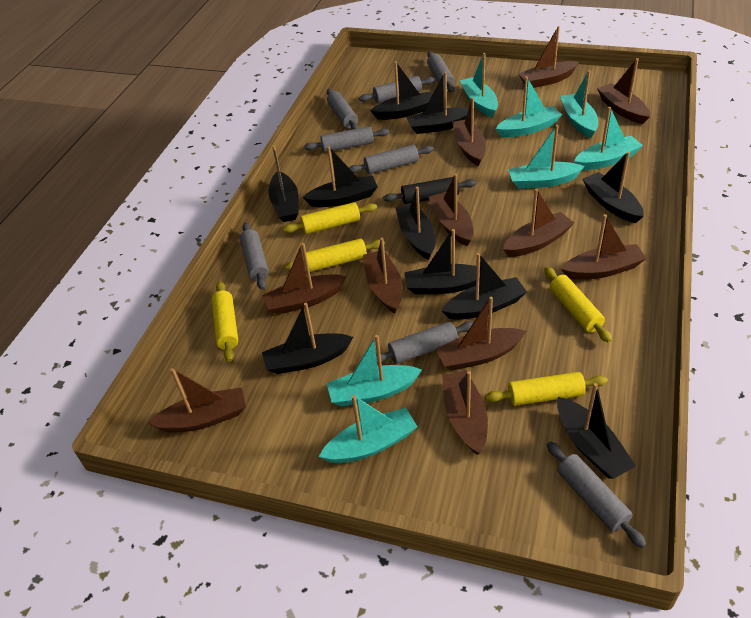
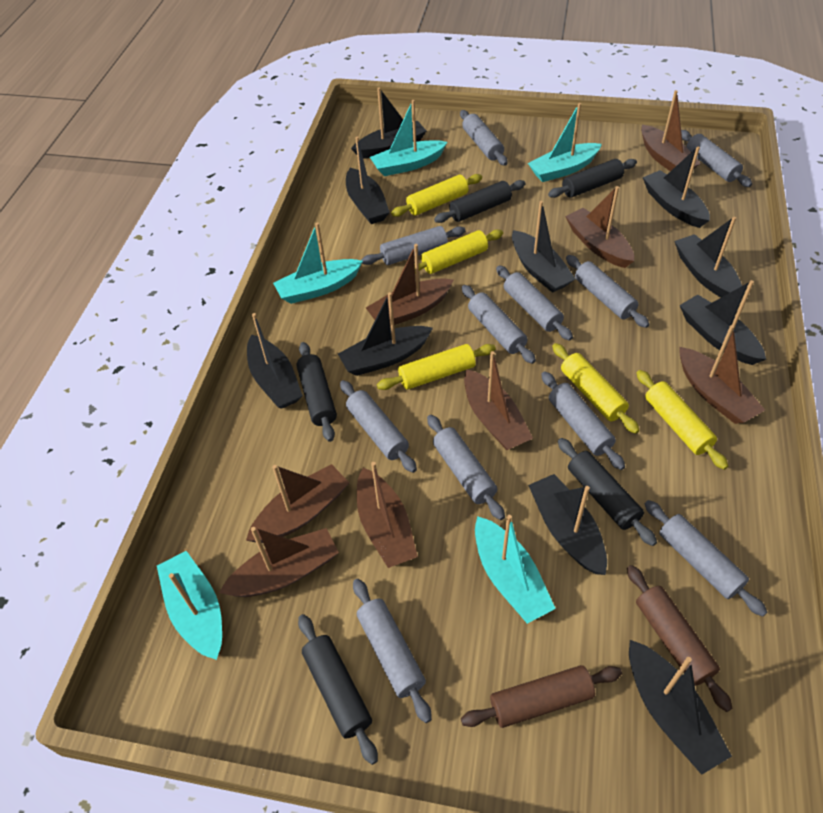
black rolling pin: [383,177,477,204] = 1 -> [297,342,337,442] [298,614,378,765] [434,180,526,223] [548,159,637,198] [558,438,657,546] = 5
brown boat: [147,368,246,432] [263,243,346,315] [363,238,403,313] [429,174,474,246] [436,297,526,371] [442,370,488,455] [452,98,486,166] [503,189,574,257] [518,26,579,88] [561,214,647,280] [597,58,650,124] = 11 -> [219,527,339,597] [246,464,349,543] [357,462,418,568] [366,244,453,326] [464,351,533,450] [565,186,634,268] [641,90,701,171] [679,325,765,424] = 8
brown rolling pin: none = 0 -> [461,665,622,728] [627,565,732,712] = 2
grey rolling pin: [240,222,269,290] [304,126,390,152] [327,89,359,130] [349,145,434,174] [359,76,435,103] [376,321,473,364] [427,51,455,93] [547,441,647,548] = 8 -> [340,380,417,473] [353,579,432,723] [361,226,465,265] [427,415,505,520] [460,110,508,166] [462,285,536,364] [496,265,573,341] [541,371,625,470] [566,255,649,328] [645,500,767,617] [681,130,752,187] = 11
turquoise boat: [319,395,417,463] [327,335,422,406] [460,53,498,117] [496,76,562,138] [508,125,585,189] [560,70,598,138] [574,107,643,170] = 7 -> [157,551,222,660] [273,222,363,304] [370,100,447,176] [475,515,556,624] [528,103,602,182] = 5

